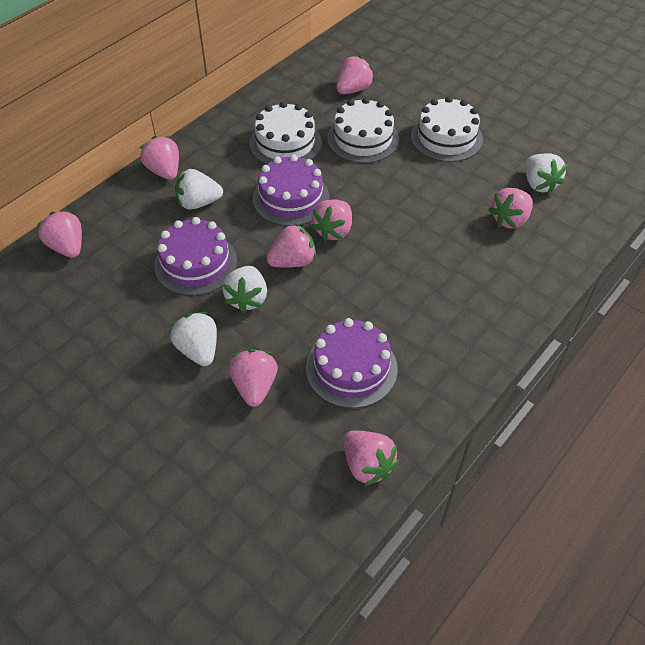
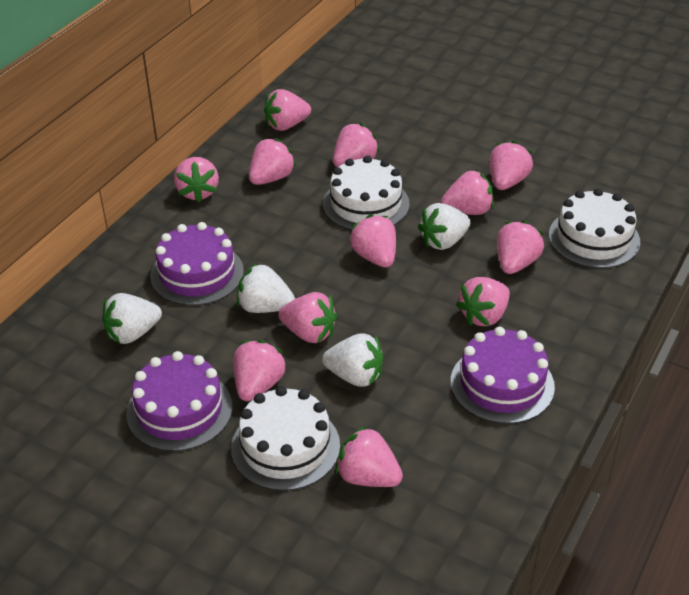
pink strawberry: [37,210,82,258] [140,136,179,180] [229,349,278,407] [266,223,316,267] [311,199,352,241] [337,56,374,94] [344,431,399,486] [489,188,533,229] = 8 -> [174,157,219,202] [234,340,287,401] [249,138,296,185] [264,89,311,131] [278,292,337,343] [333,123,379,167] [335,426,403,487] [349,214,396,268] [441,170,494,215] [456,277,510,326] [490,141,533,190] [497,221,544,274] = 12

